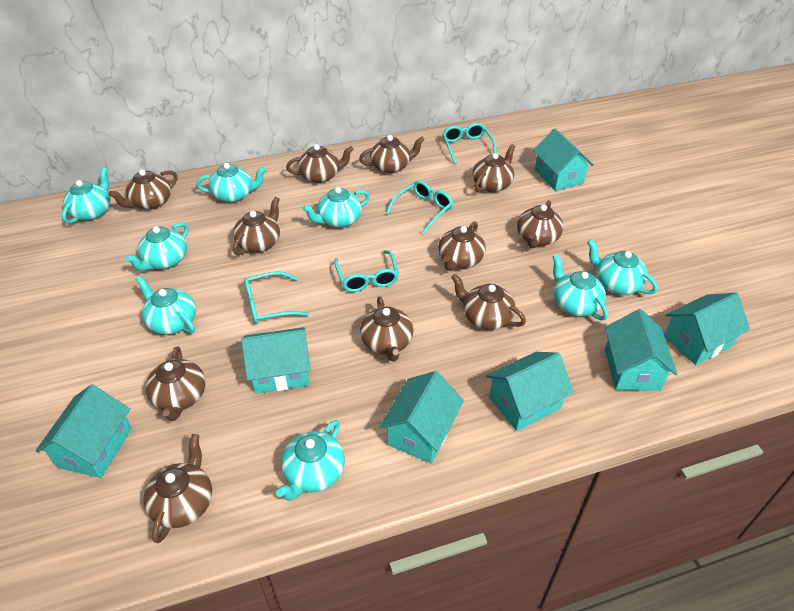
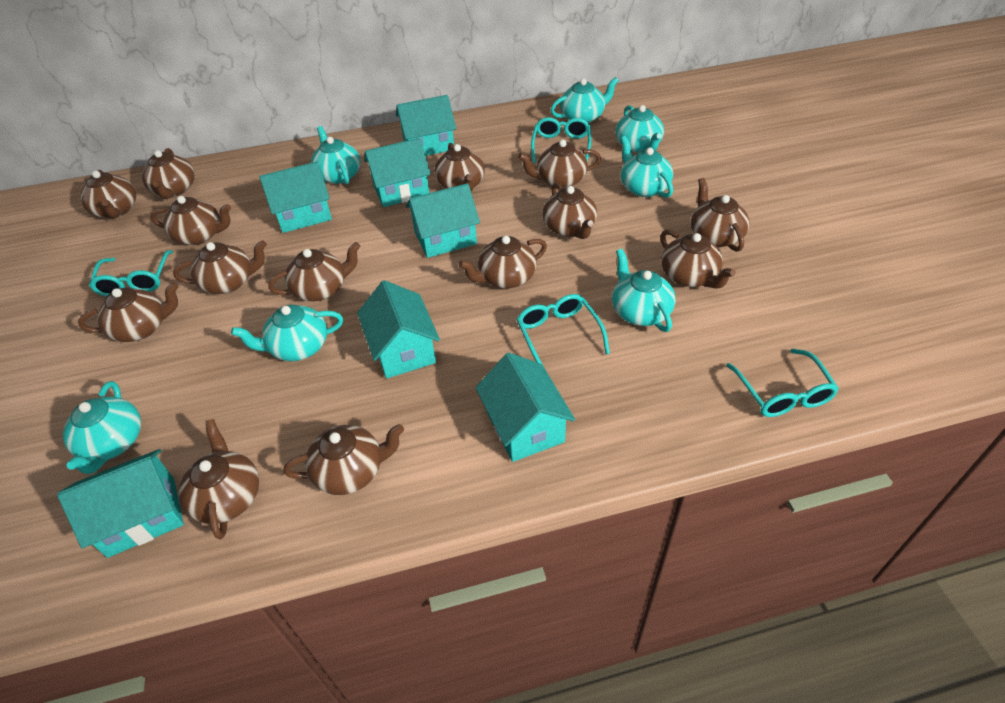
brown teapot: [108,170,178,210] [143,434,212,543] [146,346,206,421] [233,197,280,255] [286,144,354,183] [359,135,425,174] [360,297,413,362] [438,221,486,271] [451,274,526,330] [472,144,515,192] [517,200,563,248] = 11 -> [78,282,179,342] [80,170,136,219] [142,148,195,199] [151,196,231,245] [173,240,267,294] [179,419,259,539] [268,242,360,301] [284,424,404,495] [435,143,485,192] [458,236,547,288] [518,140,601,188] [542,183,597,239] [660,229,736,289] [691,178,749,252] = 14
turquoise teapot: [62,167,110,224] [125,222,188,271] [136,276,196,335] [196,163,266,203] [276,420,345,501] [302,187,370,228] [552,254,608,320] [587,239,658,295] = 8 -> [63,381,141,474] [231,305,343,361] [311,126,361,184] [551,77,619,123] [612,249,675,332] [615,105,664,152] [621,136,673,198] = 7

